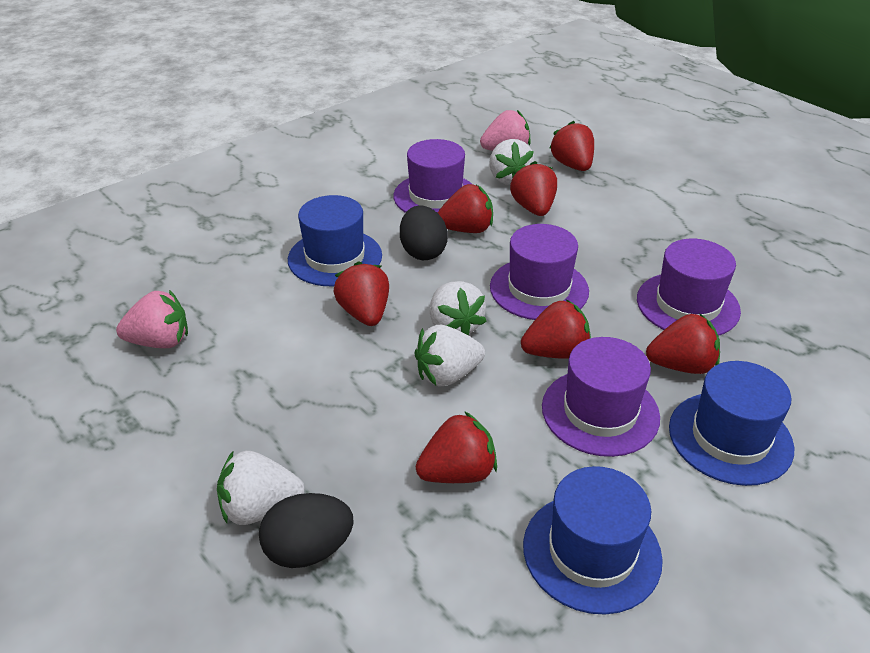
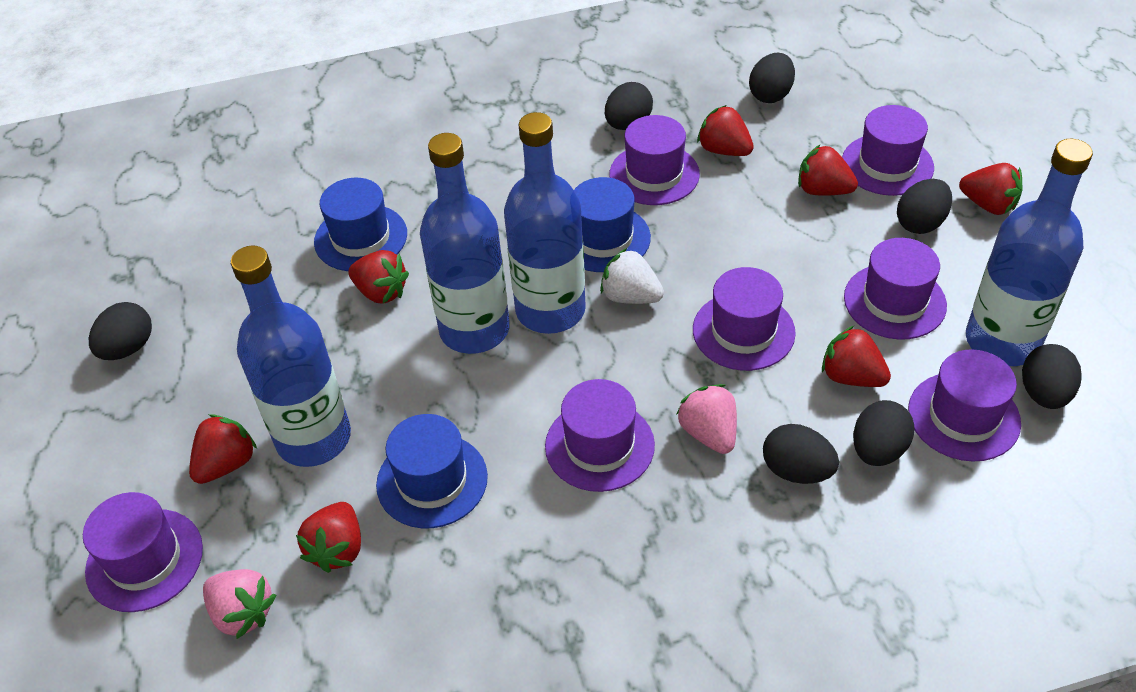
black egg: [259,493,354,568] [400,206,448,260] = 2 -> [89,302,152,360] [605,82,653,130] [749,53,795,103] [763,424,839,484] [853,400,915,466] [897,179,952,234] [1022,344,1082,409] = 7
blue bottle: none = 0 -> [231,246,351,467] [420,133,510,354] [504,112,586,334] [966,139,1093,366] = 4
purple hat: [393,139,472,213] [490,224,589,320] [542,337,660,457] [637,239,741,336] = 4 -> [83,492,203,612] [545,379,655,492] [609,115,700,205] [693,267,796,371] [842,105,934,196] [844,238,947,339] [908,349,1021,461] = 7
white strawberry: [217,451,305,525] [414,325,485,387] [430,281,487,336] [489,139,534,185] = 4 -> [600,248,664,304] = 1

